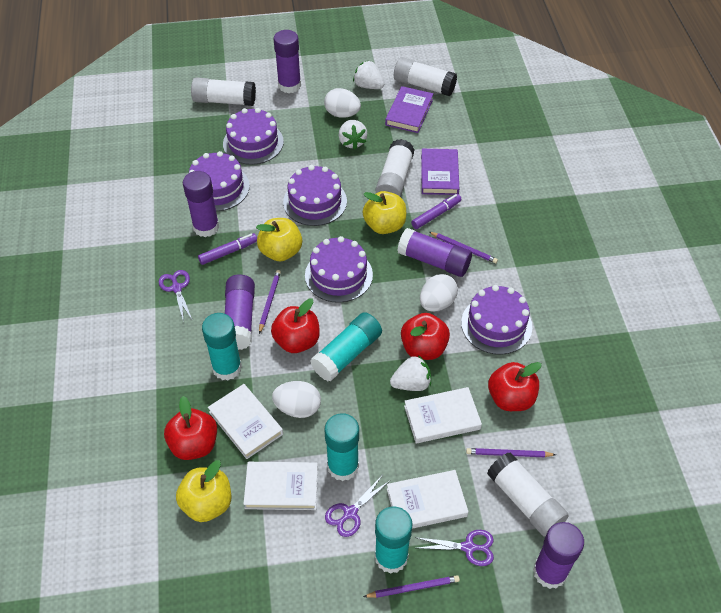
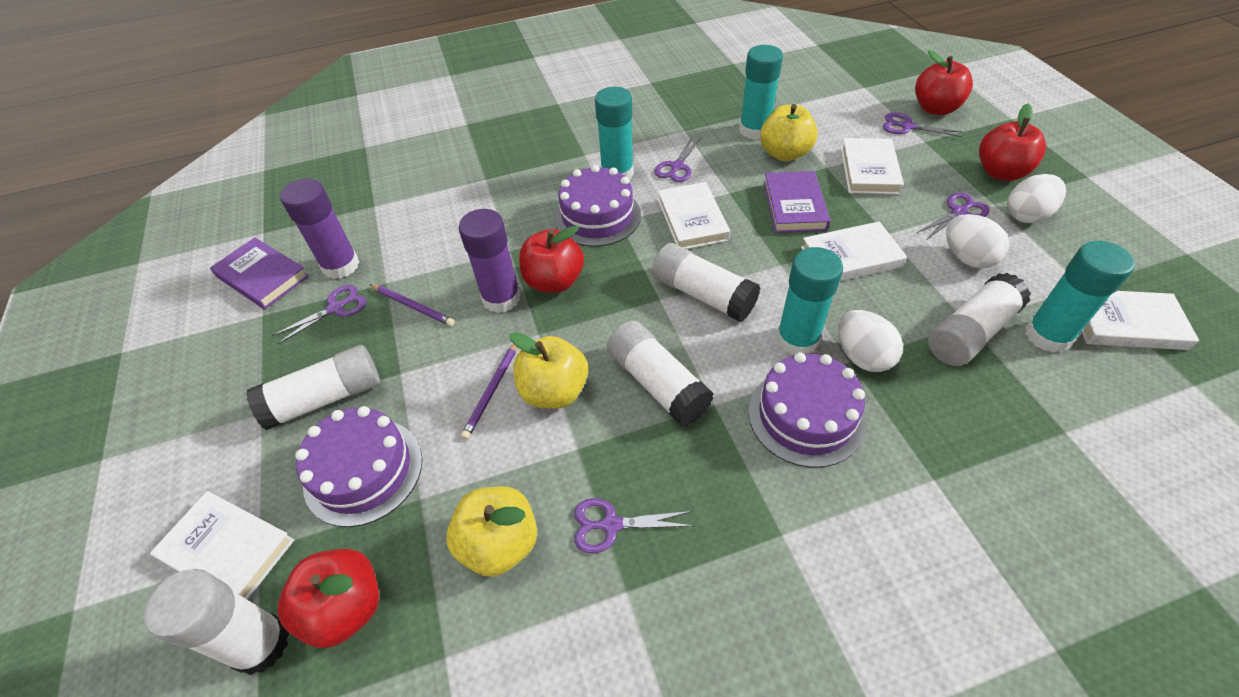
purple cake: [189,151,250,211] [223,108,284,165] [283,165,347,226] [305,236,373,303] [461,285,532,355] = 5 -> [295,406,422,527] [554,165,641,247] [748,352,866,468] = 3
purple glue stick: [183,171,219,237] [225,275,255,350] [274,30,301,93] [397,228,472,277] [533,522,584,589] = 5 -> [280,179,360,279] [459,209,521,313] = 2
purple marker: [198,233,257,265] [411,194,462,229] = 2 -> none = 0
purple pencil: [259,270,281,334] [363,575,460,598] [429,232,498,263] [466,448,556,457] = 4 -> [369,284,455,326] [461,344,517,440] = 2
purple scissors: [159,270,192,322] [325,476,389,537] [415,530,494,566] = 3 -> [272,285,366,344] [574,498,694,553] [654,137,702,182] [883,112,963,137] [917,192,990,239] = 5
white book: [208,384,283,459] [243,462,318,510] [387,470,469,529] [404,387,482,443] = 4 -> [150,491,294,600] [658,182,730,249] [801,221,907,281] [841,138,904,194] [1081,291,1199,350] = 5
white glue stick: [191,77,256,106] [376,139,415,197] [394,57,457,96] [487,452,569,537] = 4 -> [144,569,289,675] [246,345,380,430] [607,320,714,426] [652,243,760,322] [928,273,1031,366] = 5
white strawberry: [339,120,367,149] [353,60,384,89] [390,355,431,391] = 3 -> none = 0

